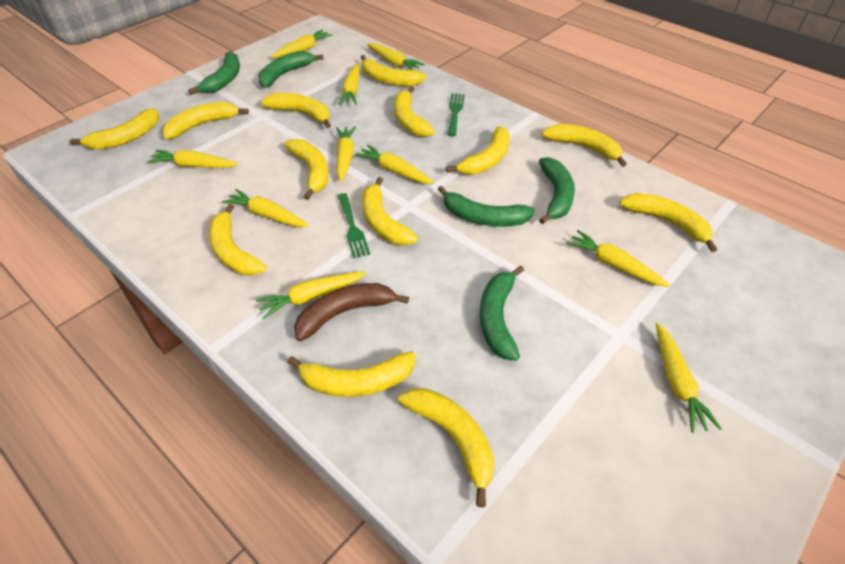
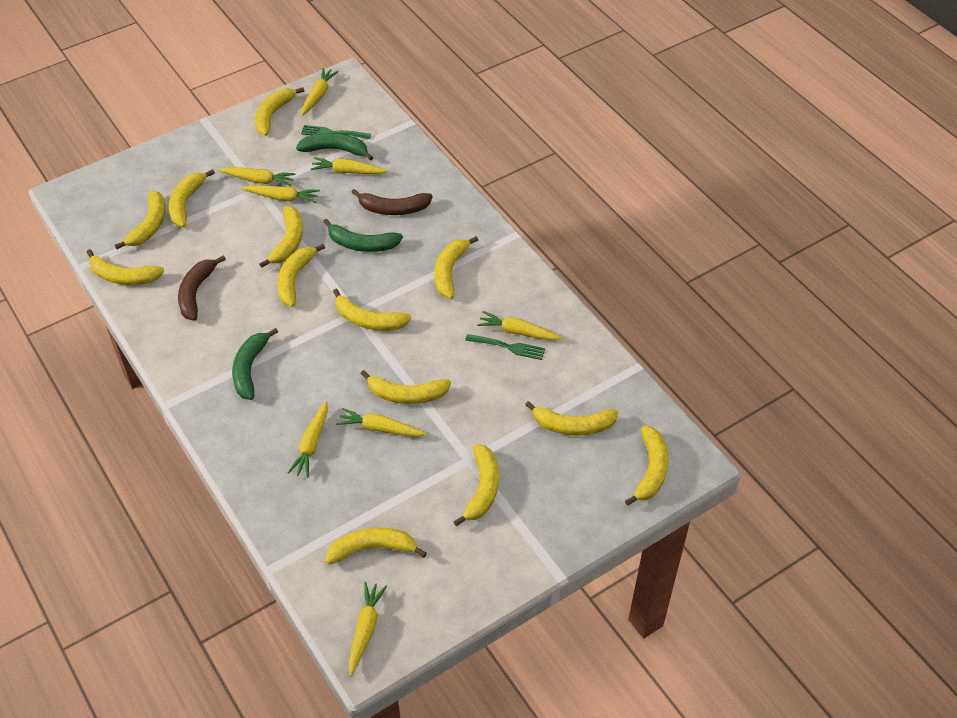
brown banana: [294,283,409,341] = 1 -> [178,255,226,321] [351,189,433,215] = 2
green banana: [188,51,240,94] [258,51,324,88] [438,186,535,227] [480,266,524,361] [539,157,575,224] = 5 -> [232,328,278,400] [296,133,373,161] [323,219,403,252] = 3
yellow carrot: [147,149,238,168] [222,189,309,227] [256,271,366,319] [271,30,333,58] [336,127,356,182] [338,63,360,105] [355,145,434,184] [367,43,425,70] [566,230,670,287] [656,323,722,433] = 10 -> [218,167,296,186] [241,185,320,203] [288,401,328,477] [301,68,339,116] [311,157,388,174] [336,408,427,437] [348,582,387,676] [477,311,562,340] = 8

